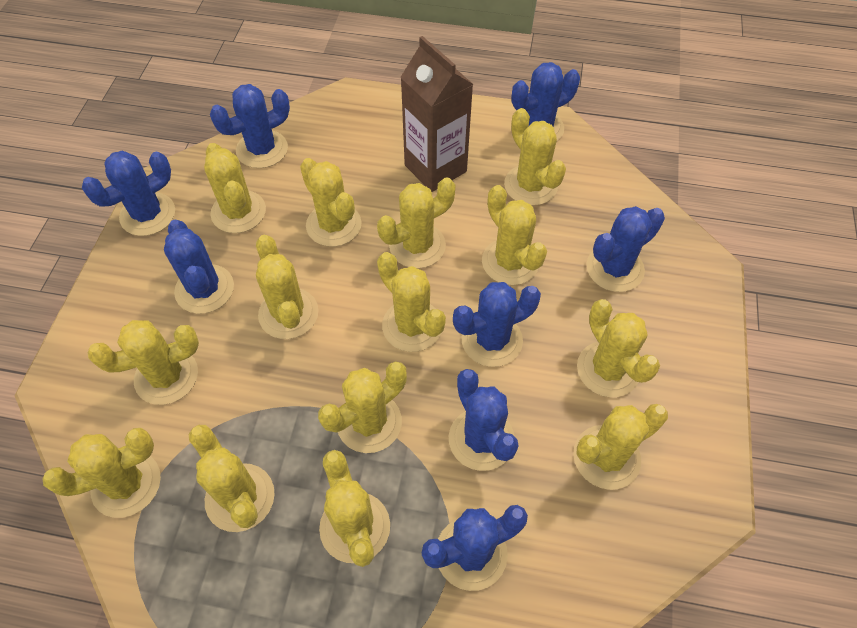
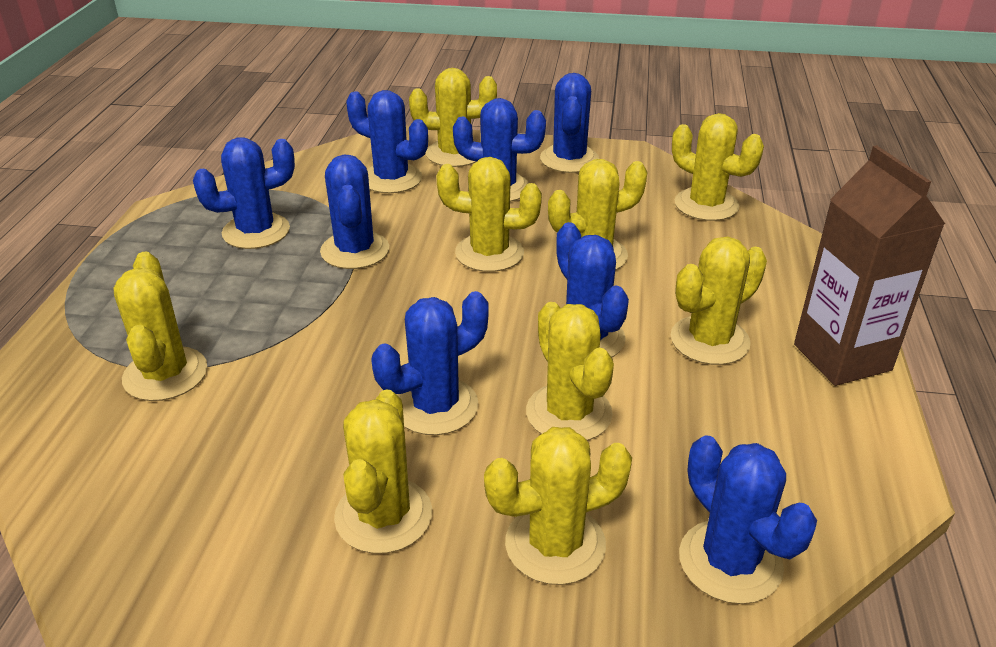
yellow cactus: [42,428,161,518] [88,320,199,405] [189,425,275,532] [204,143,266,233] [256,235,318,339] [300,158,362,247] [318,361,407,453] [319,450,390,567] [377,177,455,268] [377,252,446,352] [482,185,547,285] [504,108,566,206] [573,404,668,490] [577,299,660,397] = 14 -> [113,252,207,401] [334,390,432,554] [409,68,497,167] [436,157,542,272] [484,427,632,585] [526,302,614,441] [548,159,647,270] [671,237,767,365] [672,113,764,221] = 9

